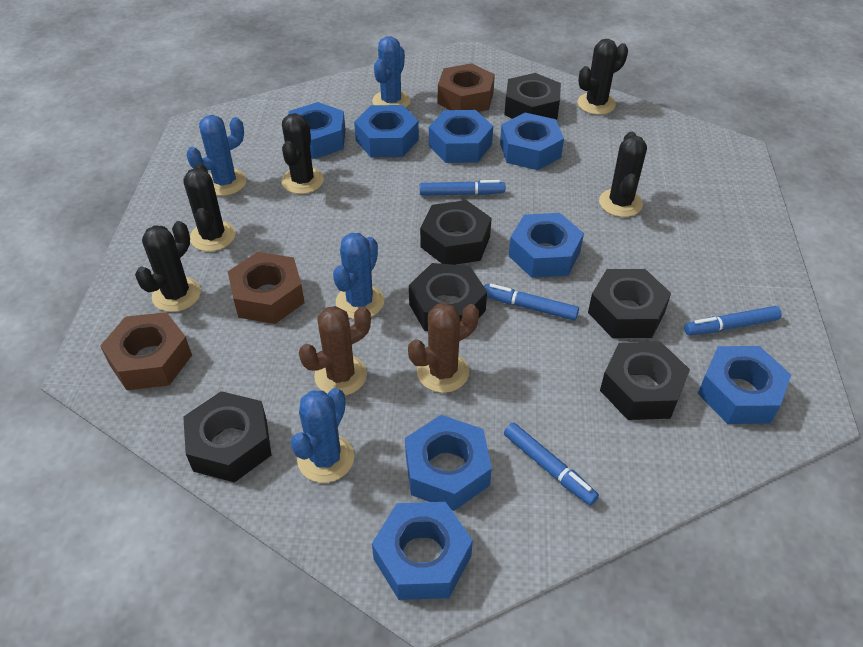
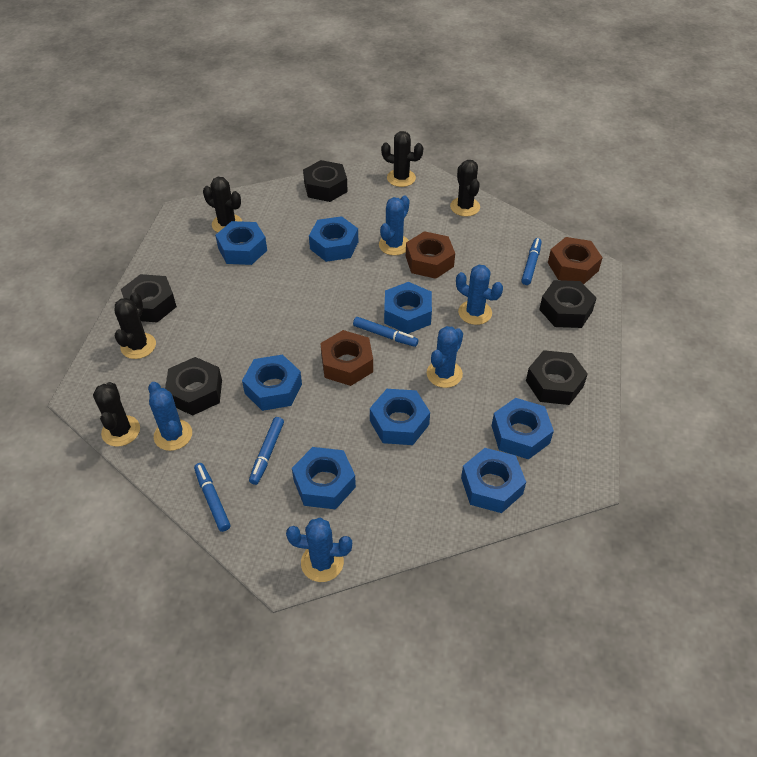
black nut: [183,391,272,483] [409,263,487,331] [420,200,492,265] [504,73,561,120] [588,269,671,338] [600,341,690,420] = 6 -> [121,274,177,322] [165,357,222,416] [303,160,348,202] [526,350,588,405] [539,280,597,328] = 5
blue cactus: [187,115,246,196] [291,388,354,483] [333,233,384,319] [372,36,410,108] = 4 -> [148,382,192,451] [286,518,352,582] [379,196,409,255] [427,326,463,388] [456,265,503,325] = 5
brown cactus: [299,306,371,396] [408,303,479,393] = 2 -> none = 0

